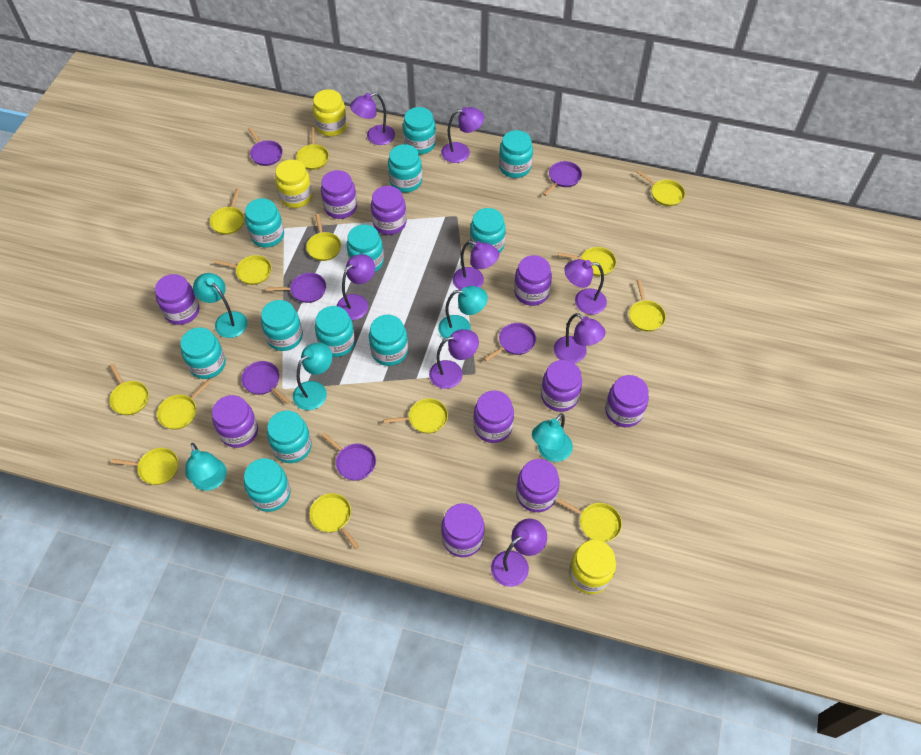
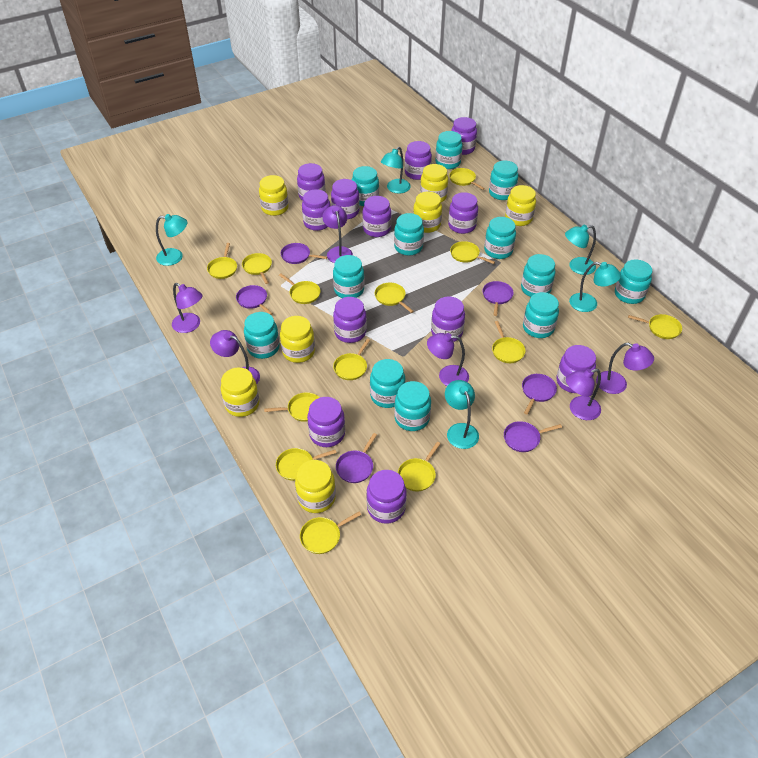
purple jar: [155,274,199,325] [212,395,258,448] [321,170,357,219] [371,186,407,235] [441,503,485,557] [473,390,514,443] [514,255,552,306] [516,459,560,512] [541,360,582,412] [605,375,649,427] = 10 -> [297,163,325,201] [302,189,330,231] [307,397,345,447] [331,179,360,219] [333,297,367,343] [362,196,392,237] [366,470,407,524] [405,141,432,180] [431,296,465,342] [448,192,478,234] [451,117,477,155] [557,345,596,393] = 12
purple lamp: [337,254,375,320] [350,93,395,145] [429,329,479,389] [441,107,484,163] [453,241,499,290] [491,519,547,587] [554,313,606,363] [564,259,607,314] = 8 -> [172,283,203,333] [210,330,260,384] [322,205,353,263] [427,333,469,386] [566,369,601,420] [596,343,654,394] = 6
yellow jar: [275,159,312,208] [313,89,347,136] [569,540,616,594] = 3 -> [221,367,259,417] [259,175,289,216] [280,316,315,363] [295,460,336,513] [413,192,442,233] [420,164,448,202] [505,185,536,226] = 7

